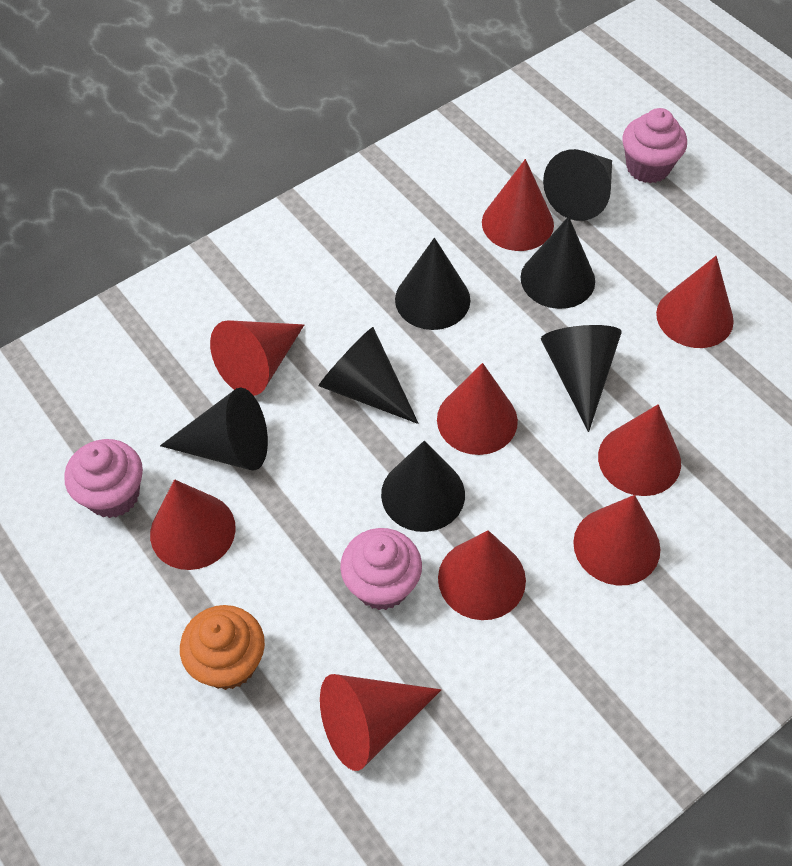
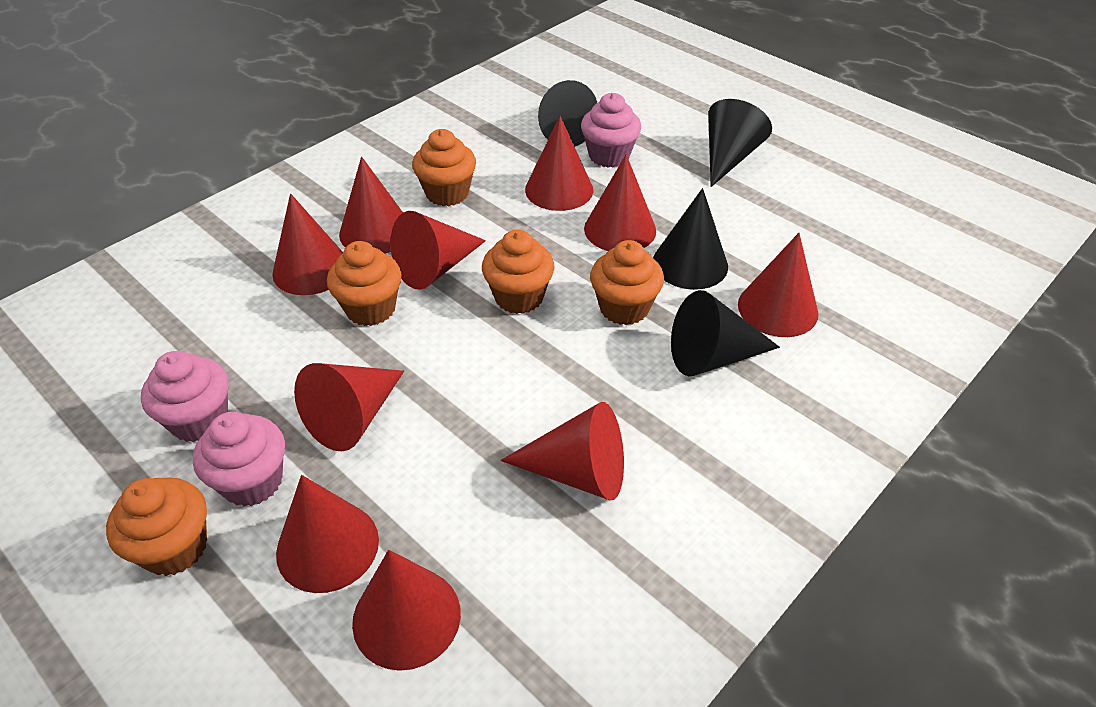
black cone: [160,388,268,471] [319,327,419,424] [381,441,465,532] [395,238,470,330] [521,216,595,309] [541,325,622,432] [543,149,612,221] = 7 -> [538,80,597,147] [653,188,728,290] [671,290,780,376] [708,99,772,187] = 4
orange cupcake: [180,605,265,690] = 1 -> [106,477,207,576] [327,241,402,326] [412,129,476,206] [482,230,555,314] [590,240,664,325] = 5
red cone: [150,479,236,570] [210,320,304,396] [320,674,441,771] [437,363,518,455] [438,530,526,620] [482,159,554,251] [573,495,660,585] [598,404,681,496] [656,256,734,348] = 9 -> [272,193,343,295] [276,475,379,593] [294,363,404,451] [339,157,403,254] [352,550,461,671] [390,211,486,290] [500,402,624,501] [525,116,593,211] [584,155,656,251] [738,233,819,337] = 10

